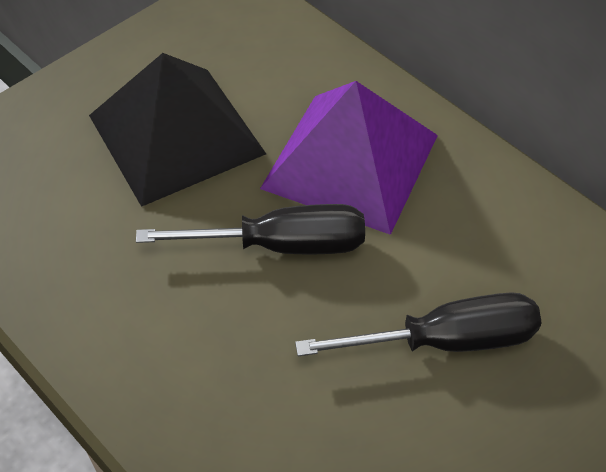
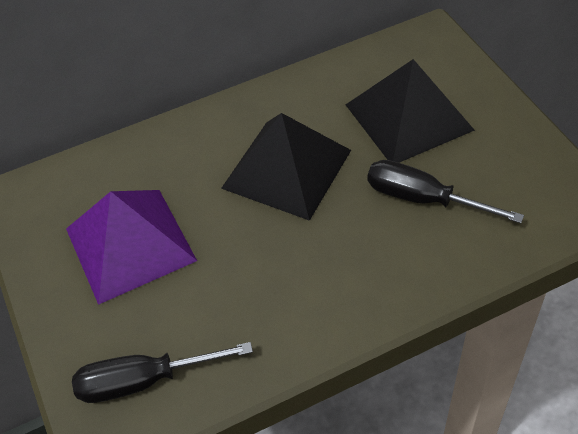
black pyramid: [89,53,266,207] = 1 -> [221,113,351,221] [345,59,475,163] = 2

